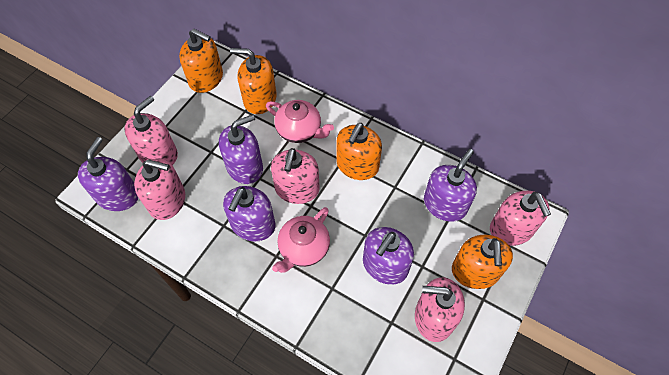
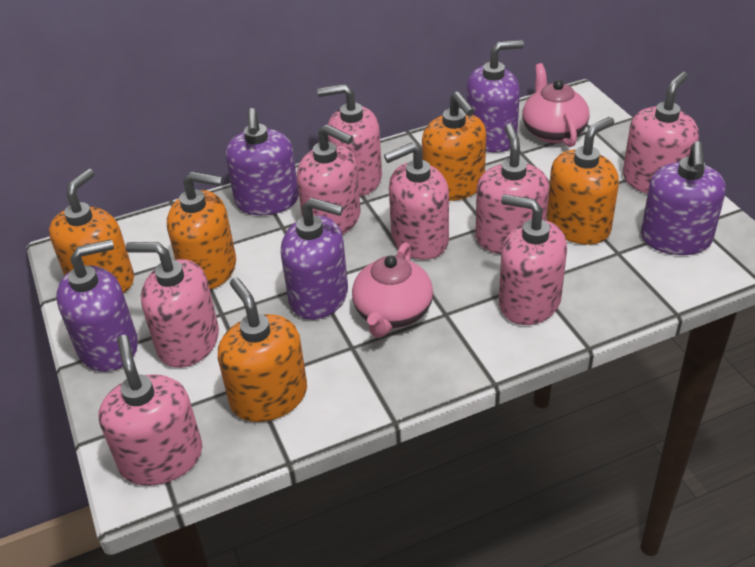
orange soap dispenser: [179,29,223,93] [230,48,277,114] [336,123,382,180] [452,235,513,289] = 4 -> [49,169,134,293] [167,171,236,290] [218,277,307,422] [422,92,486,201] [547,117,619,245] = 5
pink soap dispenser: [124,96,178,165] [134,158,185,220] [271,148,320,204] [415,277,465,342] [490,191,551,246] = 5 -> [99,335,202,486] [126,242,219,368] [297,124,361,234] [317,84,382,197] [384,143,449,260] [475,124,549,254] [499,194,567,325] [623,72,699,194] = 8

